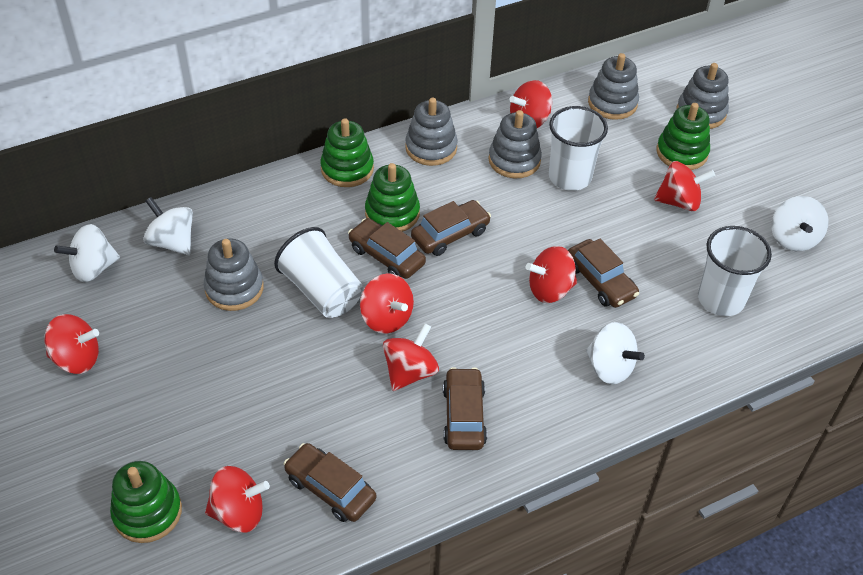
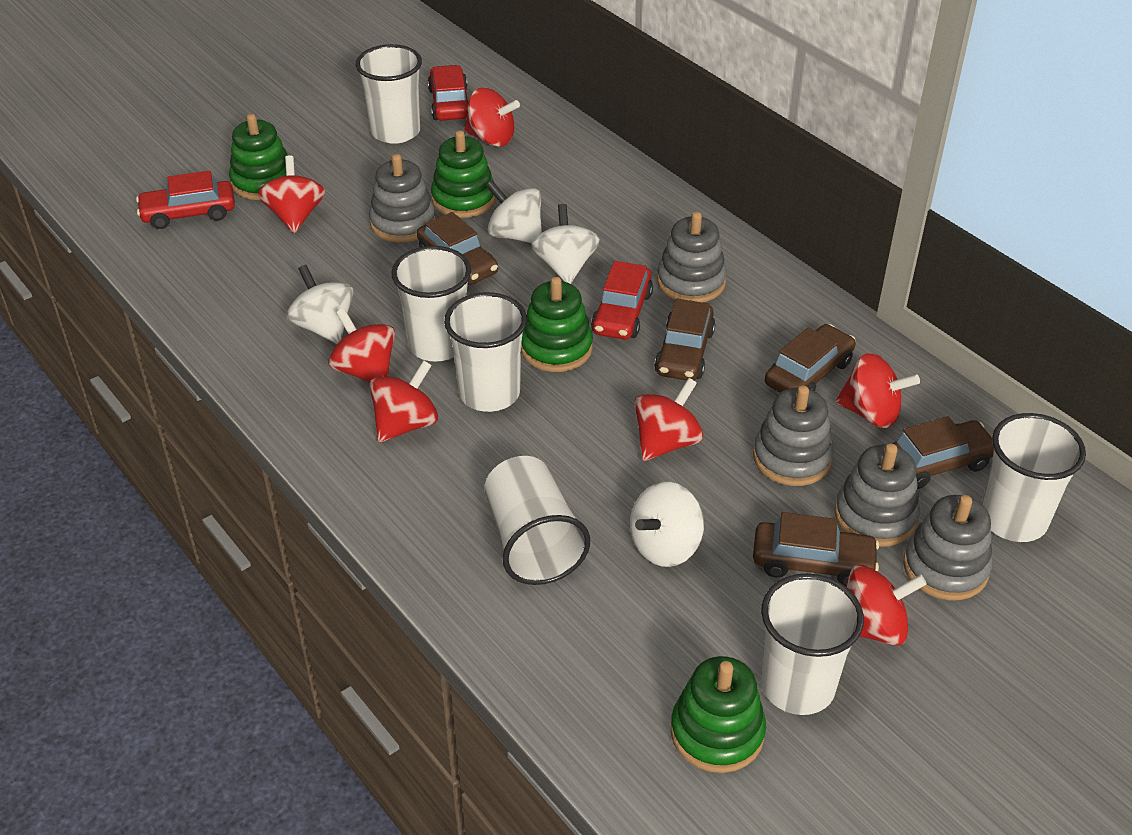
red car: none = 0 -> [136,171,235,229] [428,65,469,121] [591,261,653,340] = 3
white cup: [274,227,363,318] [549,106,608,191] [698,226,772,316] = 3 -> [356,44,422,144] [392,246,471,361] [444,292,527,412] [485,456,590,585] [761,573,864,715] [982,413,1086,542] = 6

